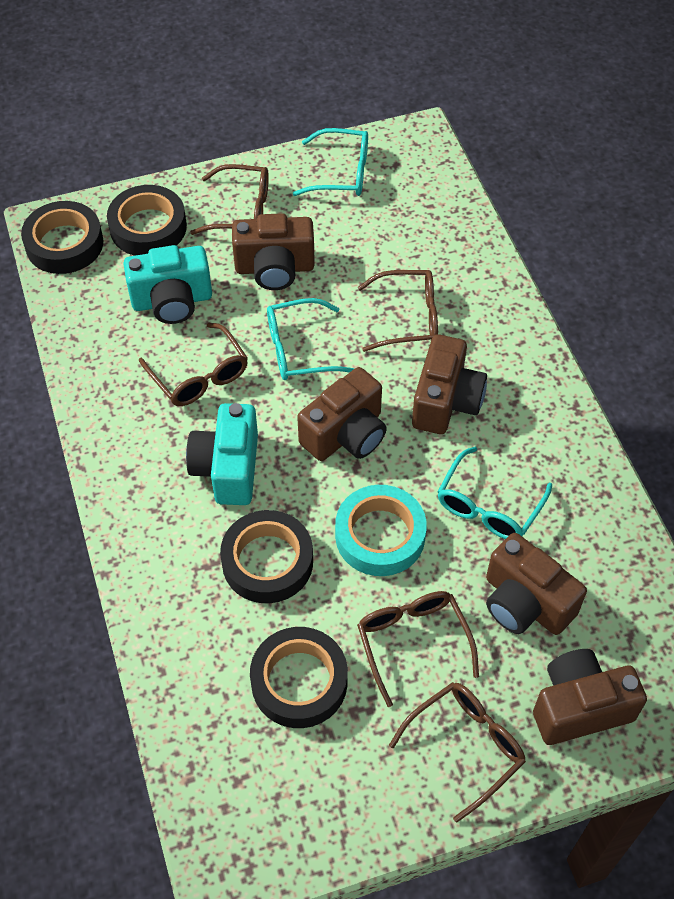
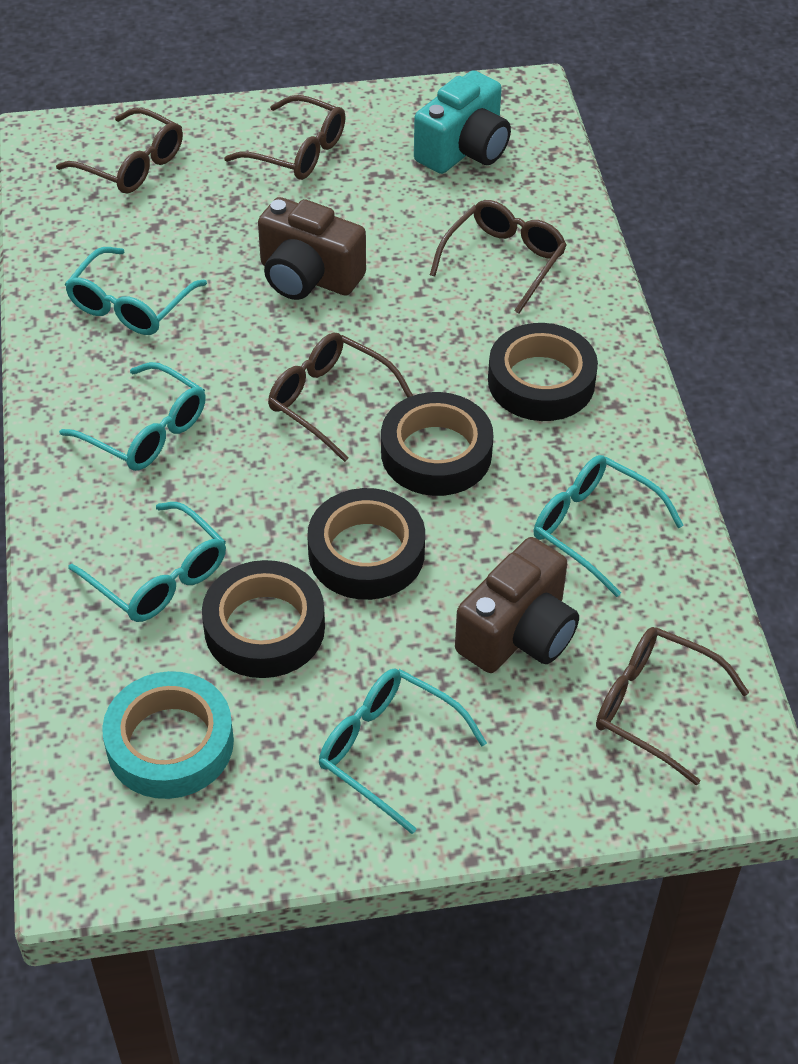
brown camera: [232,213,315,290] [297,367,387,461] [412,334,487,434] [486,533,587,635] [533,649,647,745] = 5 -> [258,197,366,300] [455,537,579,673] = 2
turquoise camera: [123,245,212,324] [186,403,258,505] = 2 -> [414,70,511,174] = 1
turquoise glasses: [267,298,355,380] [293,128,368,196] [438,447,552,539] = 3 -> [59,362,206,471] [65,247,207,335] [69,502,226,622] [319,668,487,834] [534,455,684,597] = 5

